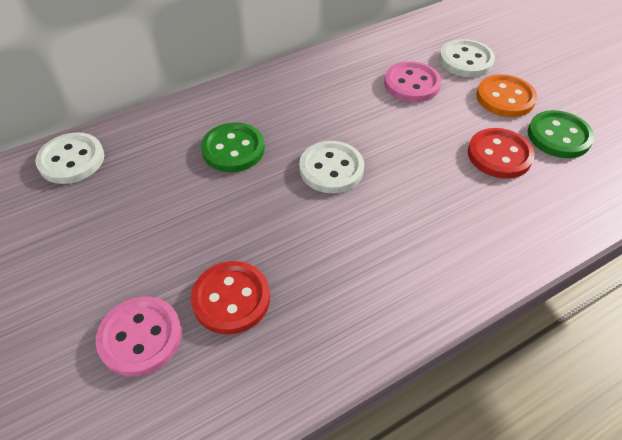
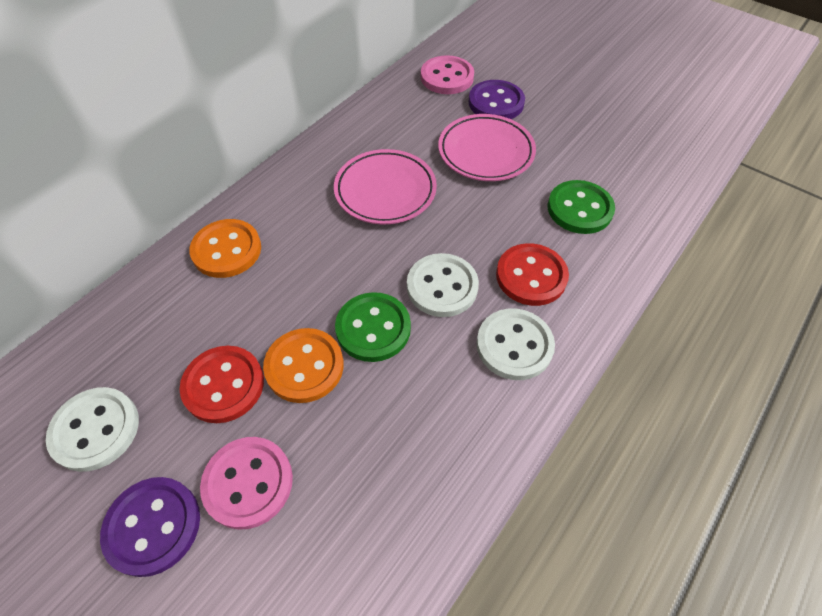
orange button: [476,74,537,117] = 1 -> [189,219,261,278] [263,328,344,403] = 2
pink plate: none = 0 -> [334,149,437,224] [438,114,536,181] = 2
purple button: none = 0 -> [100,477,200,577] [469,80,525,119] = 2

